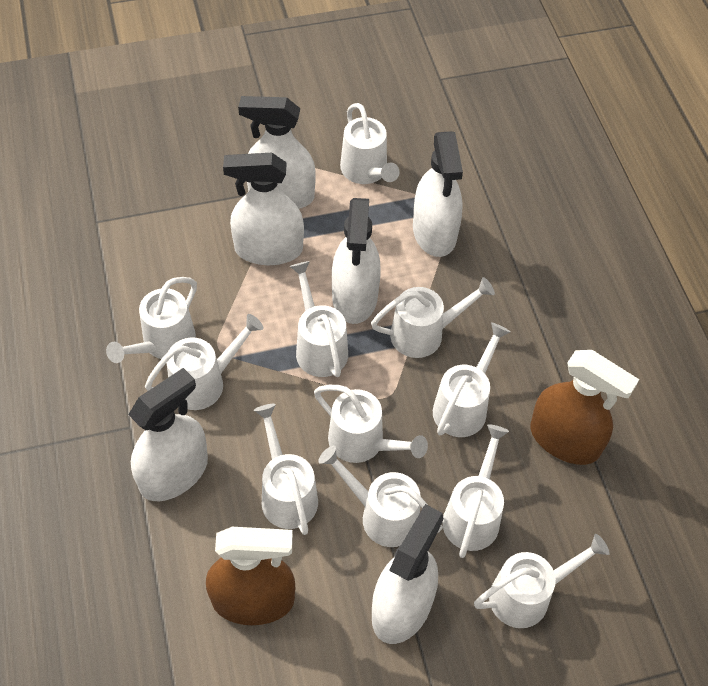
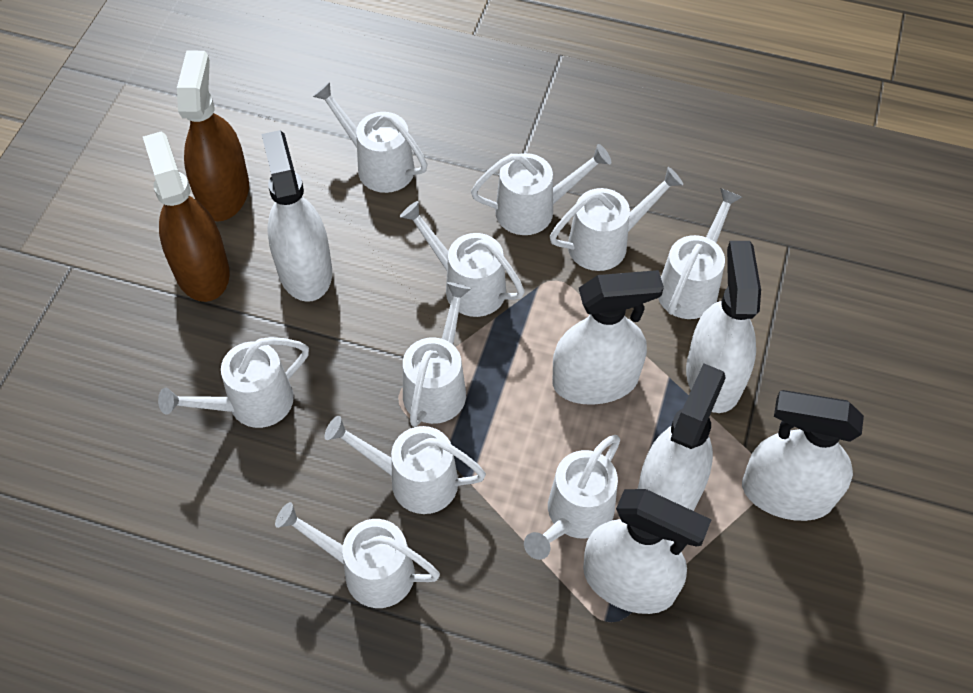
white watering can: [106,277,197,363] [145,314,263,410] [254,404,318,535] [289,261,348,377] [314,385,428,463] [318,446,443,547] [340,103,399,184] [371,277,495,358] [433,322,510,437] [442,424,509,558] [474,534,610,628] = 11 -> [158,337,309,428] [275,502,440,608] [312,82,427,193] [325,416,486,514] [400,201,525,317] [403,282,472,427] [471,144,611,235] [524,435,621,560] [550,167,683,271] [658,188,742,319] = 10

